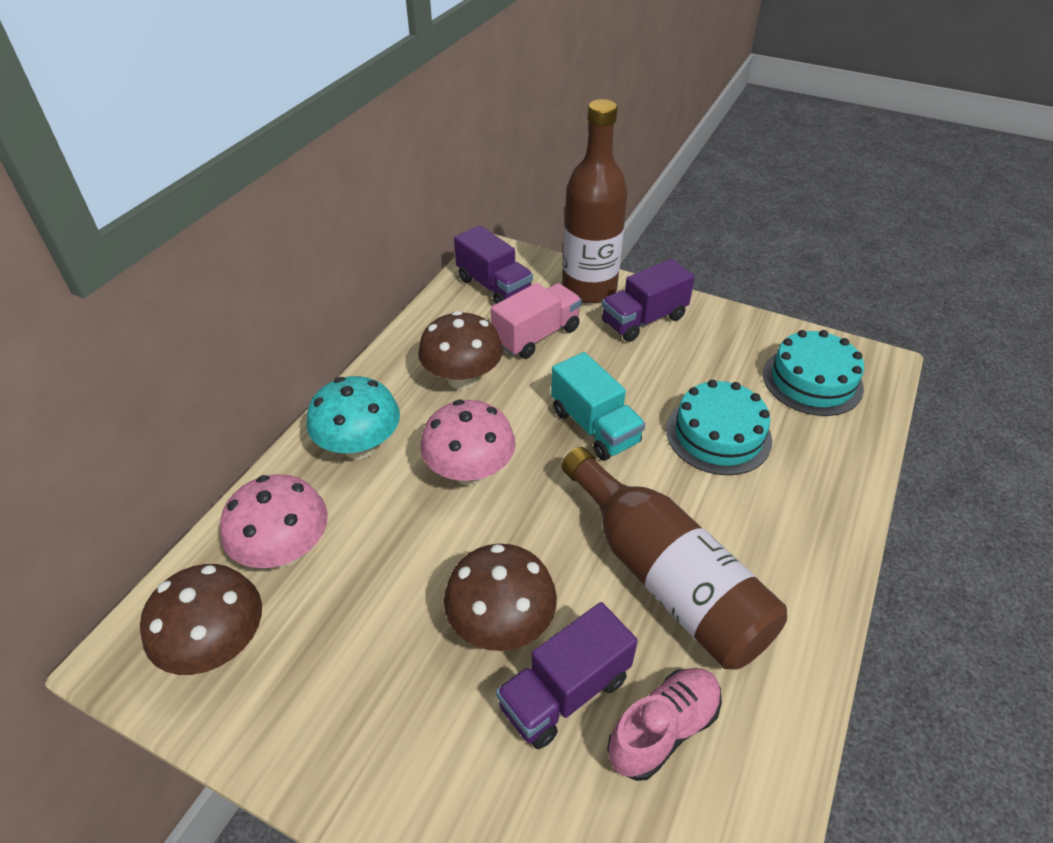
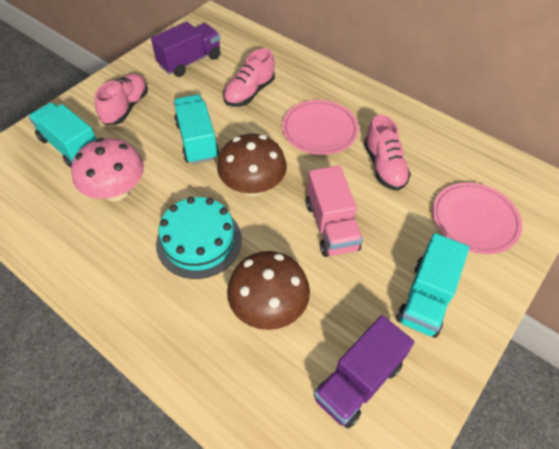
brown bottle: [562,99,628,303] [562,447,787,670] = 2 -> none = 0
brown mushroom: [140,564,262,675] [418,311,503,390] [444,544,557,651] = 3 -> [217,134,287,196] [227,251,310,330] = 2
pink mushroom: [220,474,328,568] [420,400,516,485] = 2 -> [71,138,144,202] = 1
pink plate: none = 0 -> [282,100,359,155] [432,182,522,254] = 2
pink shoe: [607,668,722,781] = 1 -> [95,74,148,125] [223,48,275,106] [364,115,411,191] = 3
purple truck: [454,225,533,304] [496,602,638,749] [602,259,695,342] = 3 -> [151,22,220,77] [314,315,414,428] = 2
turquoise cake: [666,380,772,475] [763,330,864,416] = 2 -> [156,197,242,279] = 1
turquoise mushroom: [307,376,400,460] = 1 -> none = 0
turquoise truck: [551,352,645,461] = 1 -> [28,103,96,168] [174,95,219,164] [396,233,469,338] = 3

